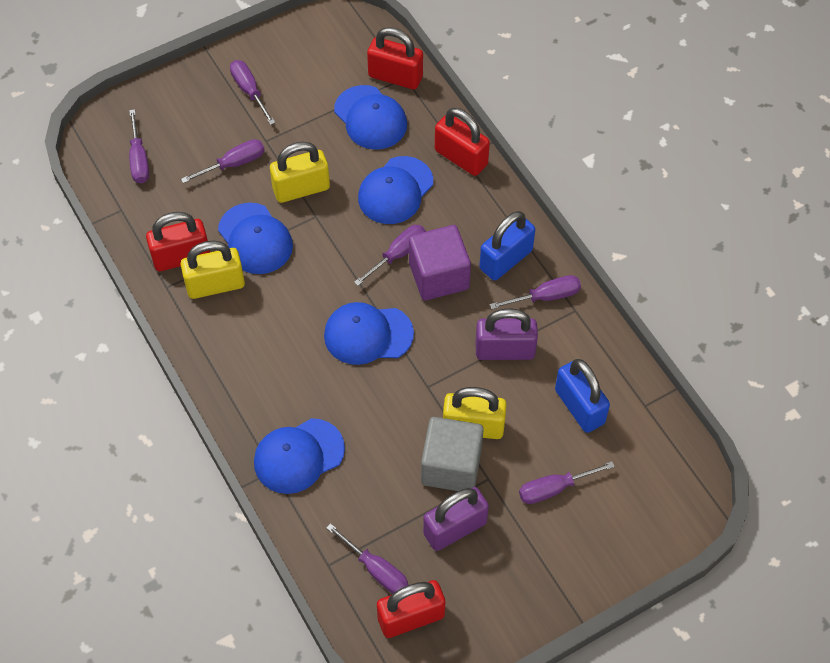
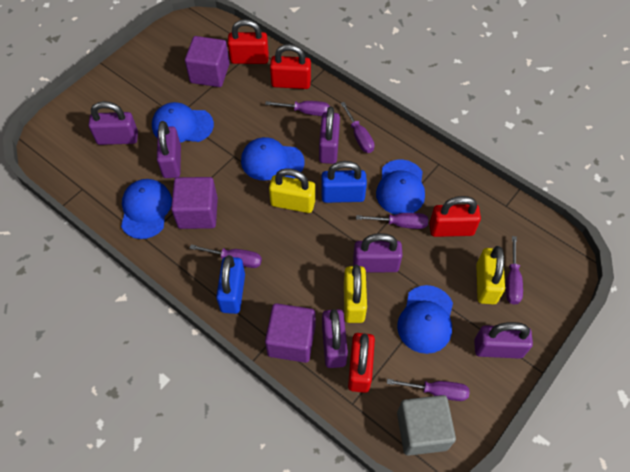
purple cube: [409,225,471,300] = 1 -> [171,177,218,229] [185,36,230,87] [265,303,315,363] = 3
purple padlock: [423,487,489,551] [476,308,538,360] = 2 -> [88,101,138,145] [157,121,181,178] [319,107,340,164] [322,309,348,368] [353,233,403,272] [474,322,533,359] = 6
purple screwdriver: [129,109,149,183] [181,139,265,183] [230,60,276,125] [326,523,408,594] [354,225,426,286] [490,275,581,309] [519,461,615,504] = 7 -> [189,244,262,268] [265,101,330,116] [340,102,375,153] [356,213,428,229] [387,379,470,401] [506,236,523,305] = 6

